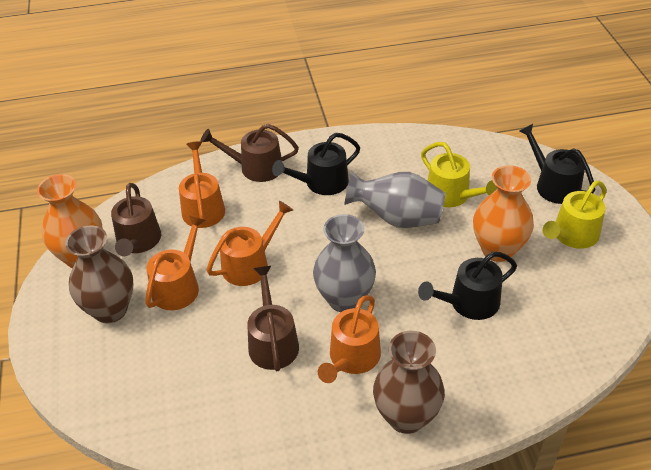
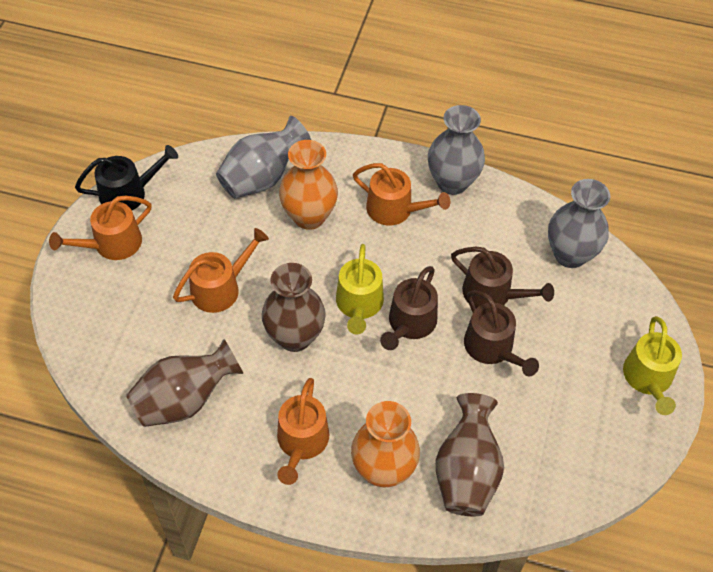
black watering can: [272,133,360,195] [418,252,517,320] [519,124,595,204] = 3 -> [75,145,178,210] = 1
brown vase: [65,225,133,323] [373,331,445,434] = 2 -> [126,339,243,427] [262,263,326,352] [436,393,504,516] = 3
grey vase: [313,214,376,312] [344,171,445,228] = 2 -> [216,116,311,198] [428,105,485,195] [548,179,610,268] = 3

